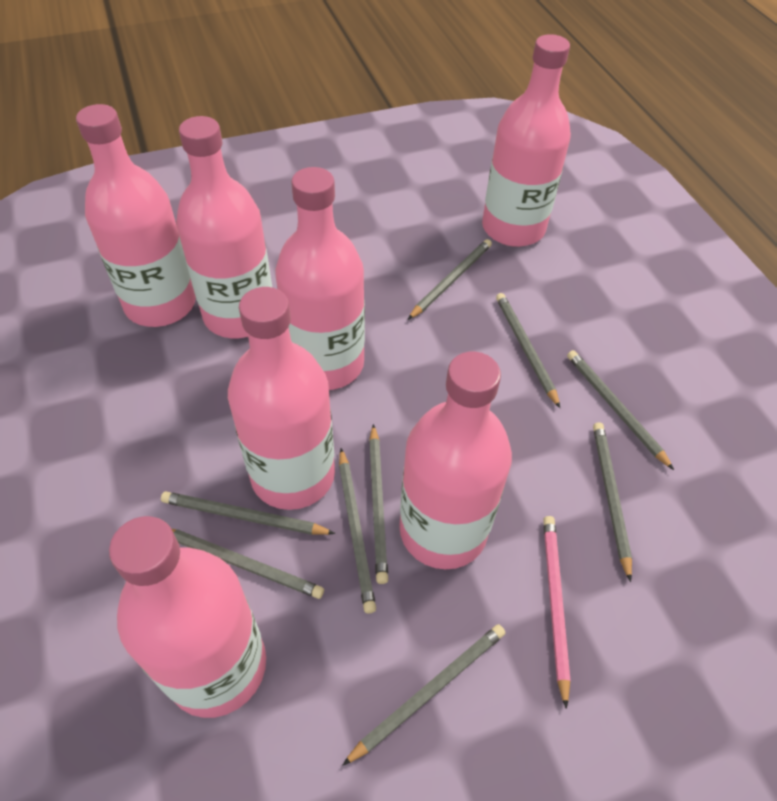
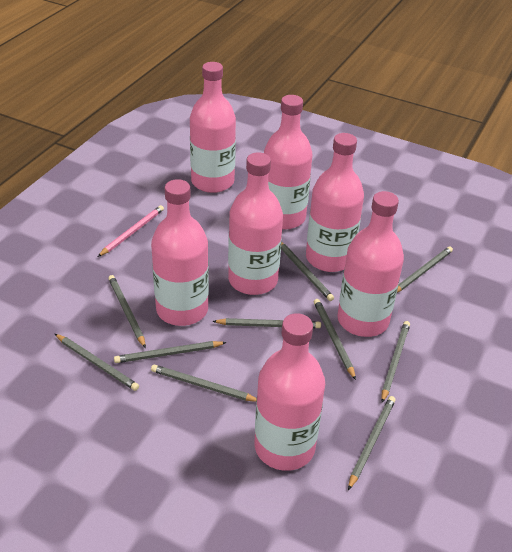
grey pencil: [161,491,335,535] [172,529,324,599] [339,448,376,614] [342,624,505,766] [369,424,388,584] [408,239,492,320] [496,293,560,408] [567,350,674,470] [593,422,632,582] = 9 -> [55,334,139,391] [108,275,146,348] [114,341,227,363] [151,364,257,402] [212,318,321,328] [281,242,334,301] [314,299,356,380] [348,396,396,490] [381,321,410,403] [397,246,453,292] = 10

